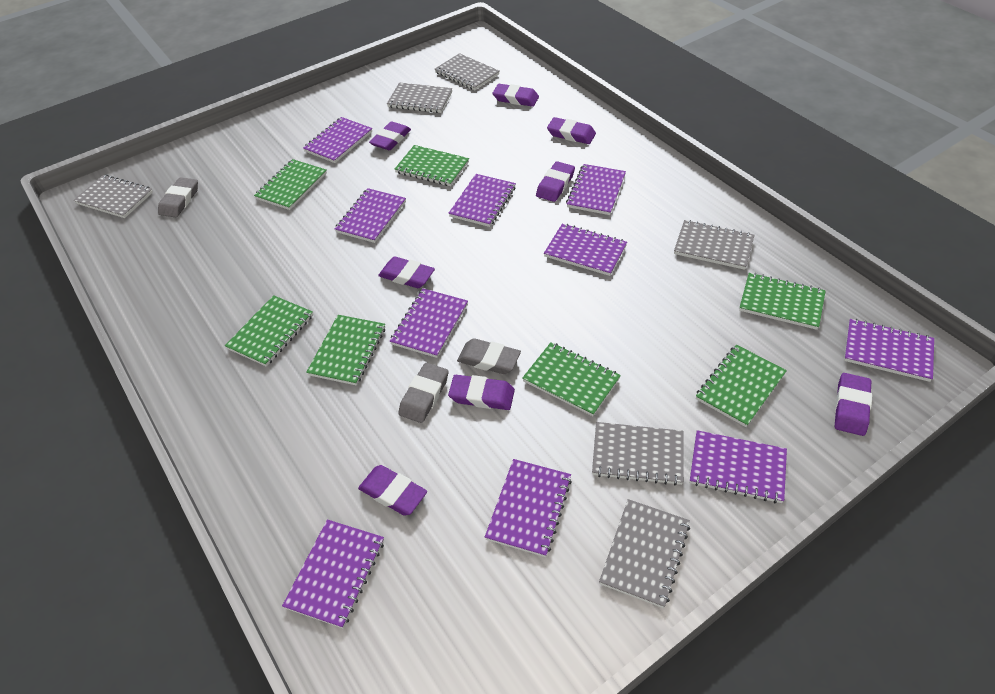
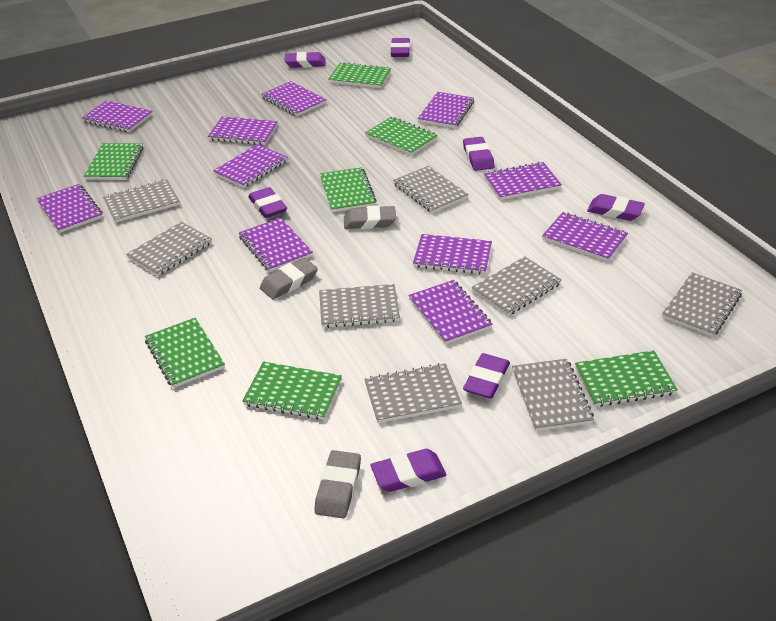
grey notebook: [73,175,153,218] [387,82,452,113] [435,53,499,90] [592,422,684,486] [599,499,690,608] [674,220,754,270] = 6 -> [103,180,180,223] [126,222,212,276] [319,284,400,328] [364,363,462,423] [393,166,468,213] [472,256,562,316] [512,359,594,431] [662,272,742,337] = 8
purple eraser: [358,465,427,516] [369,121,411,150] [378,257,435,288] [448,375,515,410] [492,84,539,107] [536,161,575,202] [547,117,596,144] [835,373,872,436] = 8 -> [248,187,287,218] [284,52,326,68] [370,449,446,492] [391,38,410,57] [463,137,495,171] [463,353,510,399] [587,194,645,221] = 7
purple notebook: [282,520,384,628] [303,117,372,163] [335,188,406,243] [390,289,468,358] [448,174,516,227] [485,459,572,557] [544,224,627,276] [566,164,626,215] [690,430,787,503] [844,319,934,382] = 10 -> [36,184,103,233] [82,100,153,132] [208,116,278,145] [213,144,288,188] [239,218,313,272] [261,81,327,116] [408,280,492,345] [413,234,492,274] [418,92,474,128] [484,162,562,200] [542,212,628,262] = 11

